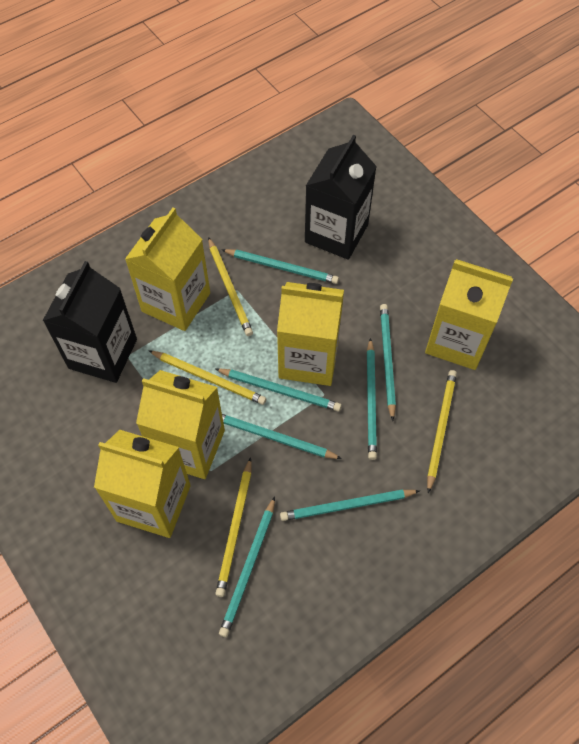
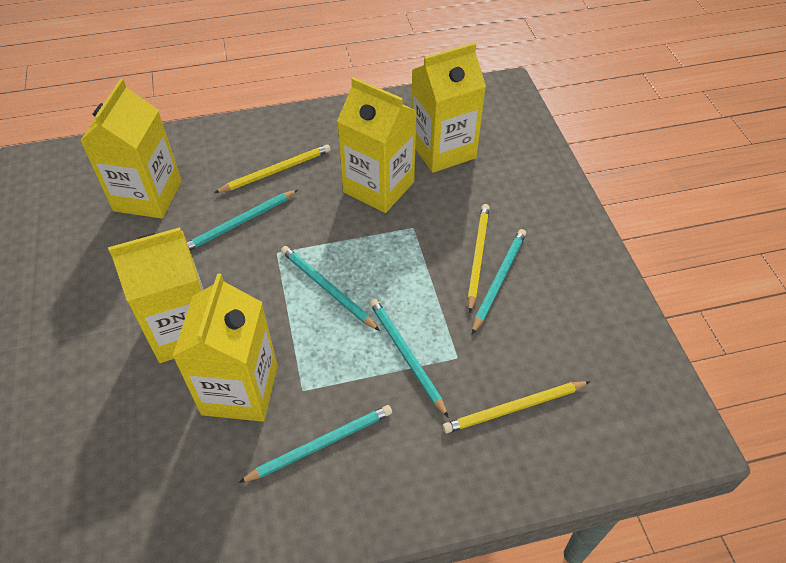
black carton: [43,261,137,383] [305,135,377,260] = 2 -> none = 0
turquoise pencil: [216,368,341,411] [219,497,275,637] [221,249,339,284] [222,414,342,459] [280,489,420,521] [367,338,377,460] [380,304,396,421] = 7 -> [187,190,298,251] [238,405,392,483] [281,246,380,331] [370,299,449,418] [472,229,526,334] = 5
yellow pencil: [148,350,266,405] [208,237,253,336] [215,457,252,597] [427,370,457,493] = 4 -> [214,144,331,193] [442,381,590,433] [467,204,490,313] = 3

